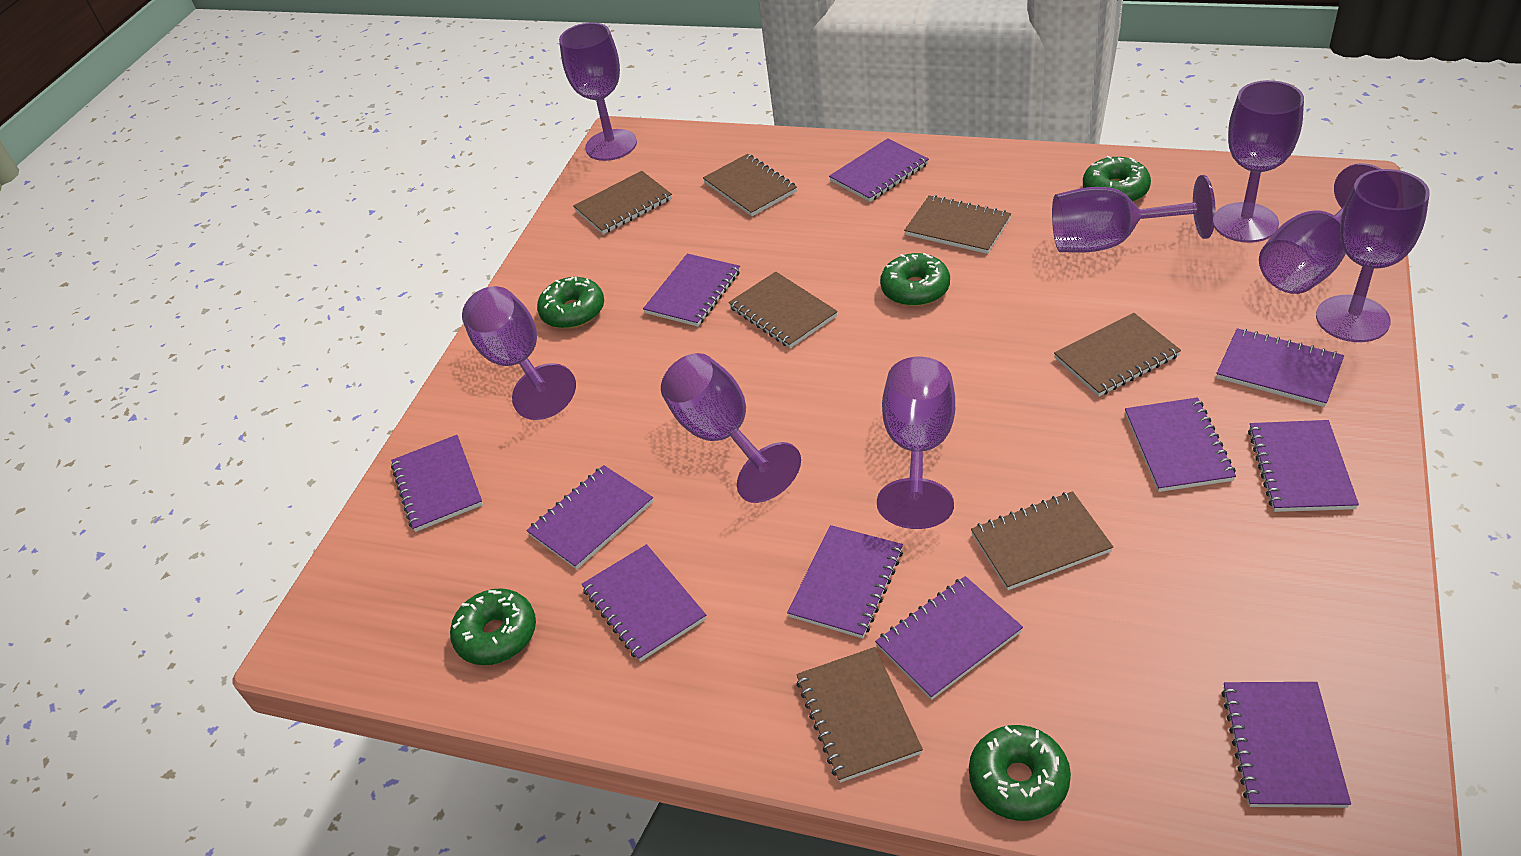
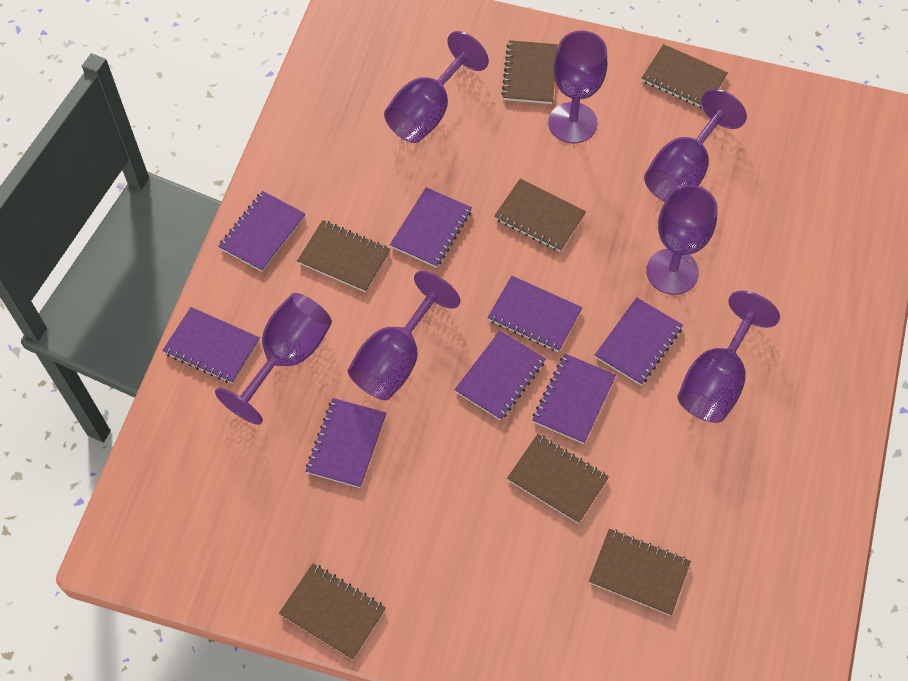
green donut: [450,588,536,665] [537,276,604,329] [880,253,950,306] [969,725,1071,821] [1083,156,1151,202] = 5 -> none = 0
purple goblet: [462,286,576,420] [559,22,637,161] [661,353,801,503] [877,357,955,529] [1052,175,1216,252] [1214,80,1304,243] [1259,163,1380,294] [1316,169,1430,342] = 8 -> [215,293,332,425] [348,271,460,400] [384,31,489,143] [548,31,607,143] [644,89,747,202] [646,185,718,295] [677,291,780,423] = 7
purple notebook: [391,435,483,532] [526,465,653,569] [582,544,706,662] [643,254,740,327] [787,525,903,638] [829,138,929,202] [875,576,1023,700] [1125,397,1236,492] [1216,328,1344,407] [1221,682,1351,808] [1248,420,1359,512] = 11 -> [162,307,260,384] [218,191,305,272] [306,398,386,488] [390,187,472,268] [454,331,546,421] [487,276,582,352] [532,354,616,444] [595,297,683,385] = 8

